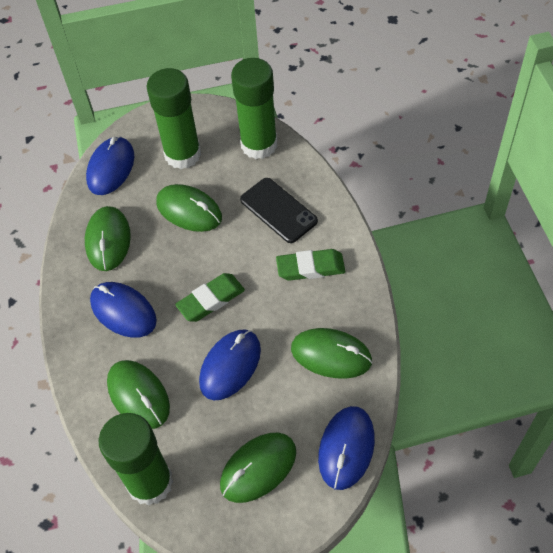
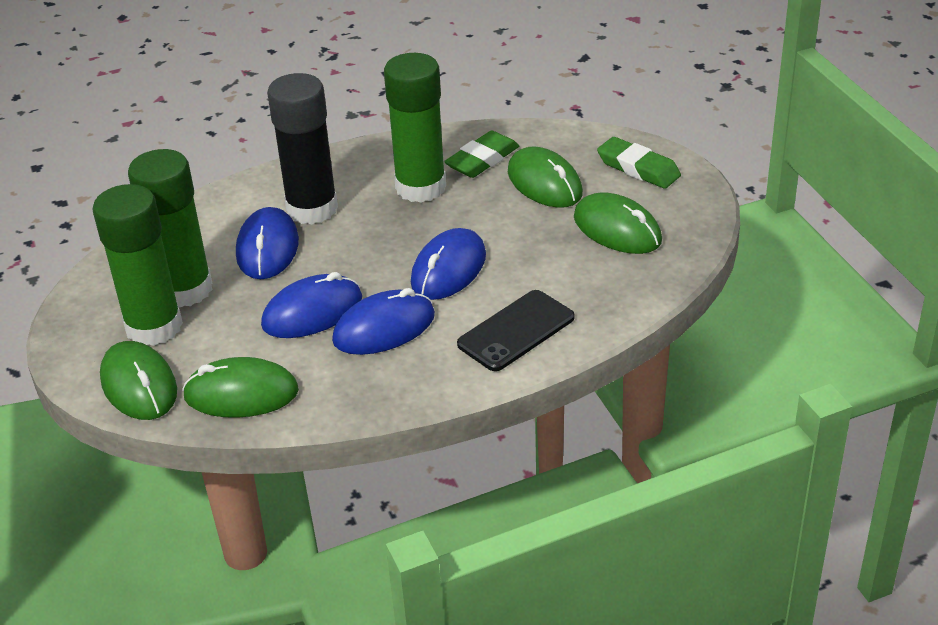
black glue stick: none = 0 -> [267,73,338,225] = 1
green mouse: [85,206,131,271] [107,360,170,429] [156,184,222,232] [220,433,296,503] [291,328,372,379] = 5 -> [100,341,177,420] [182,357,299,418] [508,147,583,208] [574,192,662,254] = 4

